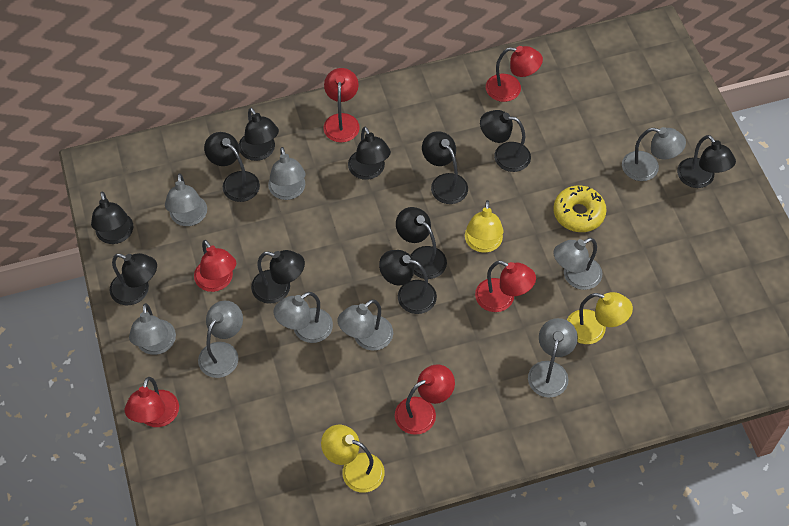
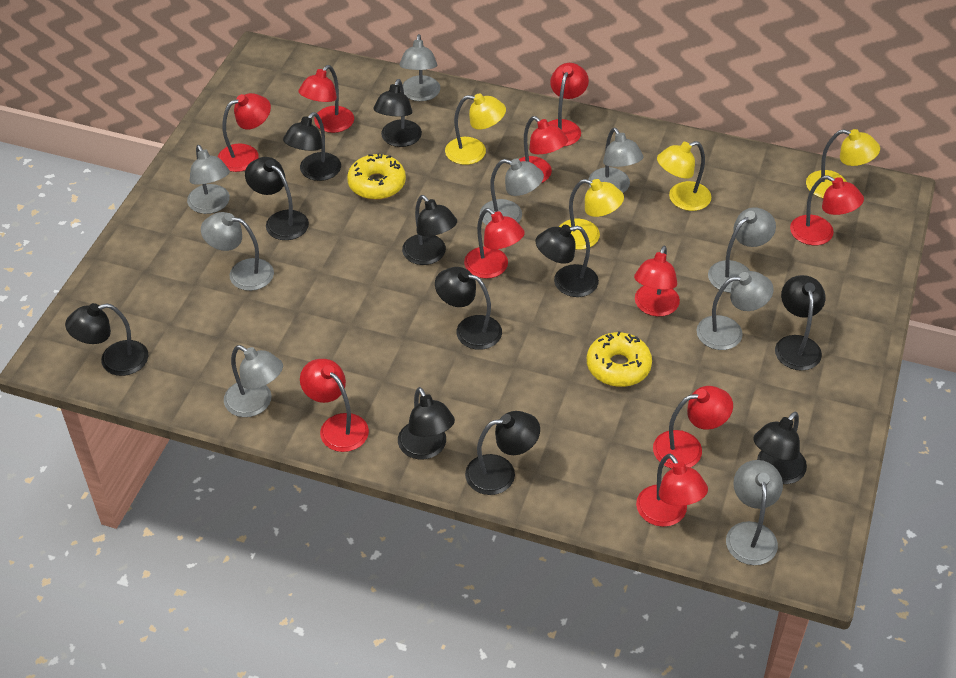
red lamp: [125,377,179,427] [194,240,236,292] [323,68,360,143] [395,364,455,435] [475,261,536,312] [486,46,543,102] = 6 -> [218,93,271,172] [298,65,354,133] [300,359,369,452] [464,208,525,279] [519,116,568,183] [548,63,589,146] [634,246,680,316] [636,454,708,527] [653,386,733,469] [790,175,864,245] = 10
yellow donut: [553,186,607,232] = 1 -> [347,153,406,200] [587,331,652,387] = 2
yellow lamp: [321,425,385,493] [465,200,504,253] [567,292,633,344] = 3 -> [445,93,506,165] [559,179,624,250] [657,141,711,211] [806,129,880,198] = 4

